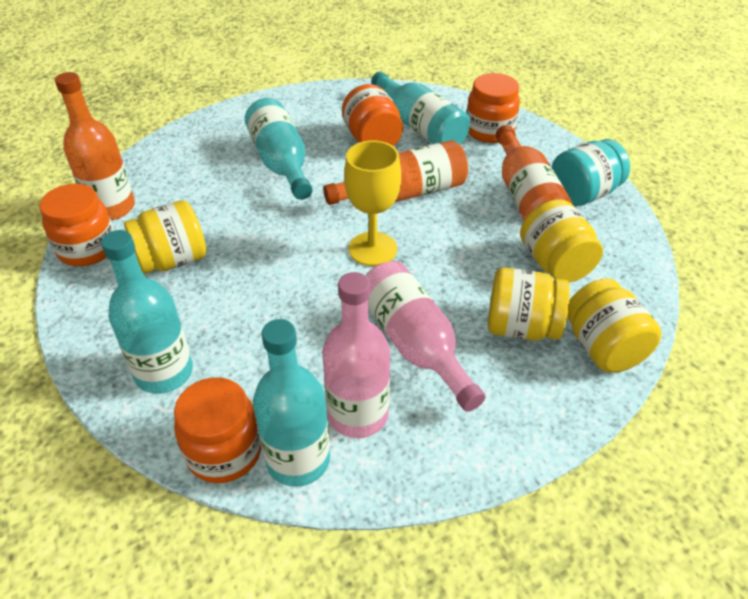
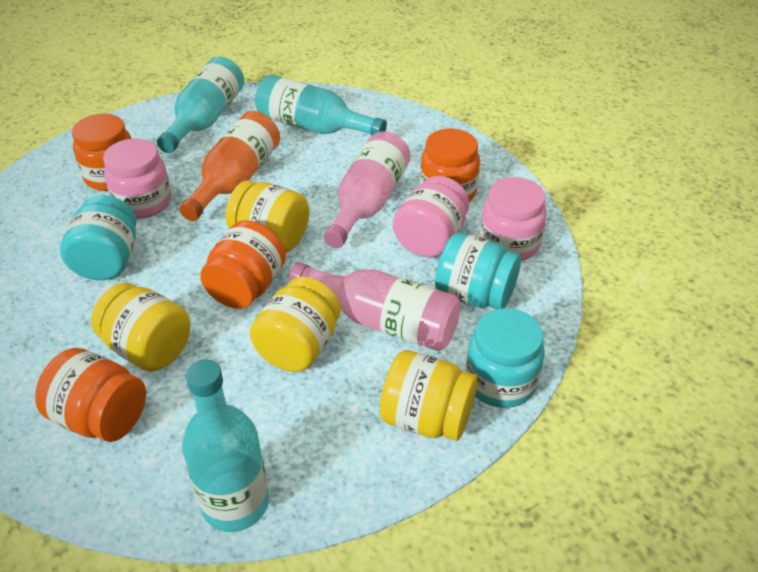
orange bottle: [55,72,135,220] [323,140,468,205] [496,125,572,220] = 3 -> [179,111,280,221] = 1
pink jar: none = 0 -> [103,139,171,219] [393,176,469,257] [480,177,547,261] = 3
turquoise bottle: [101,230,193,394] [245,98,312,200] [253,319,330,487] [371,72,470,144] = 4 -> [157,56,244,153] [182,359,269,532] [255,74,387,136] = 3
turquoise jar: [552,139,630,206] = 1 -> [60,195,136,280] [435,232,521,309] [466,308,544,408] = 3
yellow goblet: [344,141,401,266] = 1 -> none = 0

